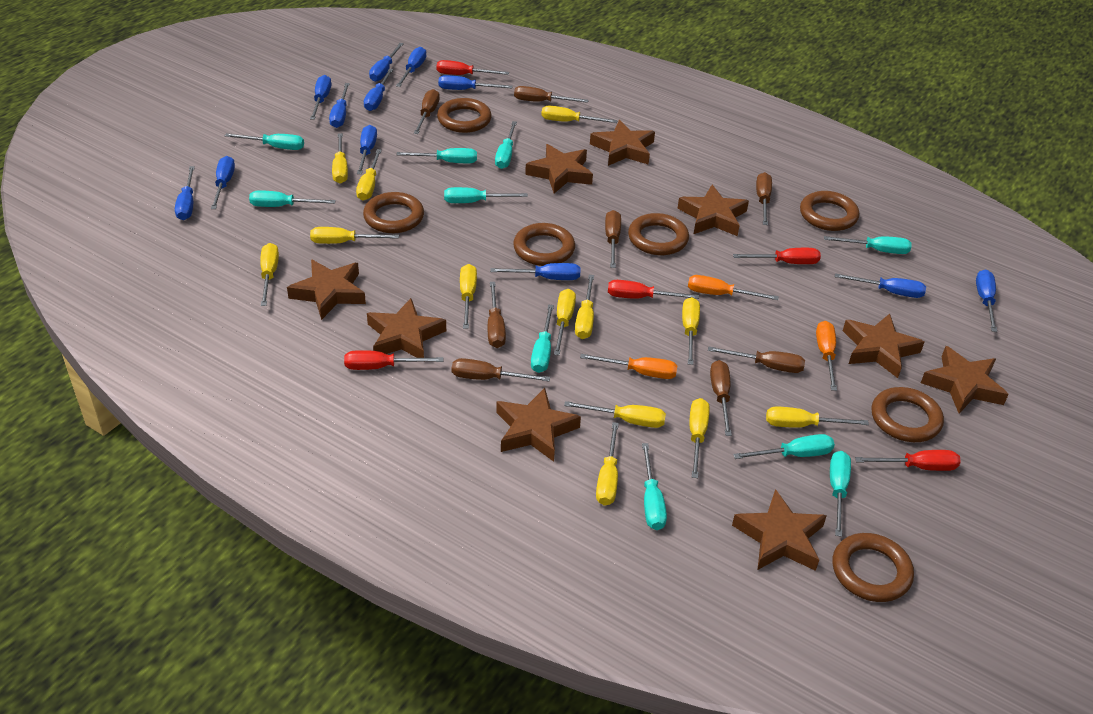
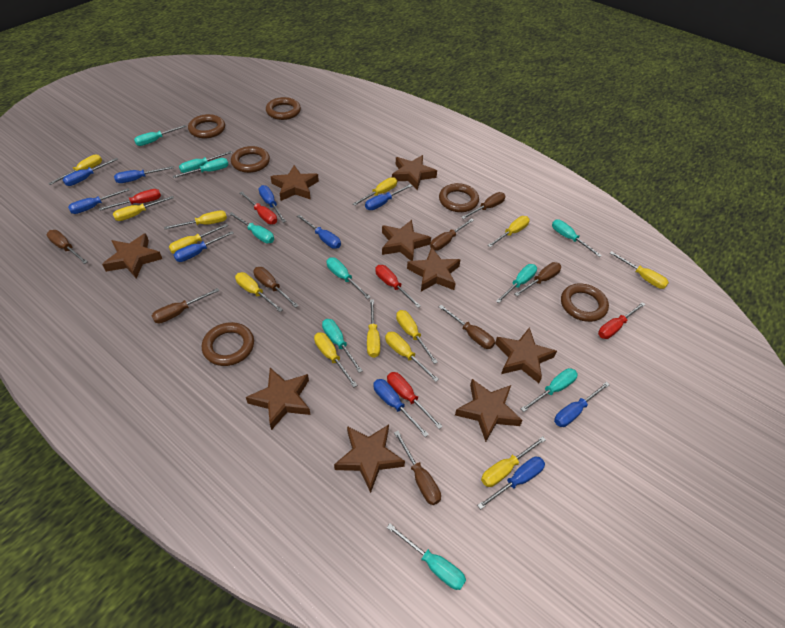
blue screwdriver: [175,166,195,220] [211,156,235,209] [310,75,331,120] [329,83,350,128] [357,125,377,174] [364,69,393,111] [369,43,404,82] [396,47,426,87] [438,75,513,90] [490,263,580,280] [835,273,926,298] [976,270,997,332] = 12 -> [63,158,118,186] [68,188,130,214] [114,166,173,183] [174,231,234,262] [259,185,286,223] [297,215,341,249] [365,184,412,210] [373,379,429,437] [477,457,545,510] [554,382,610,427] = 10
brown ring: [363,192,424,233] [437,98,492,133] [513,223,575,266] [628,213,689,255] [800,191,859,231] [833,533,914,602] [871,387,944,442] = 7 -> [188,114,225,138] [202,322,254,366] [231,146,270,173] [266,97,301,120] [439,183,479,212] [561,284,609,322] = 6
orange screwdriver: [580,354,677,379] [688,275,779,300] [816,321,837,391] = 3 -> none = 0

